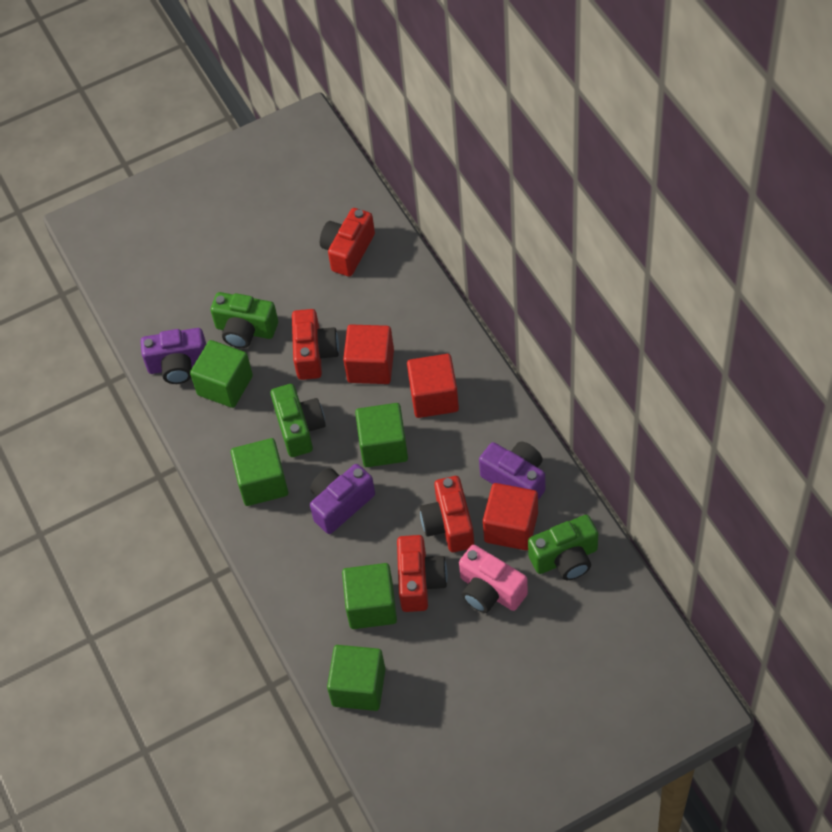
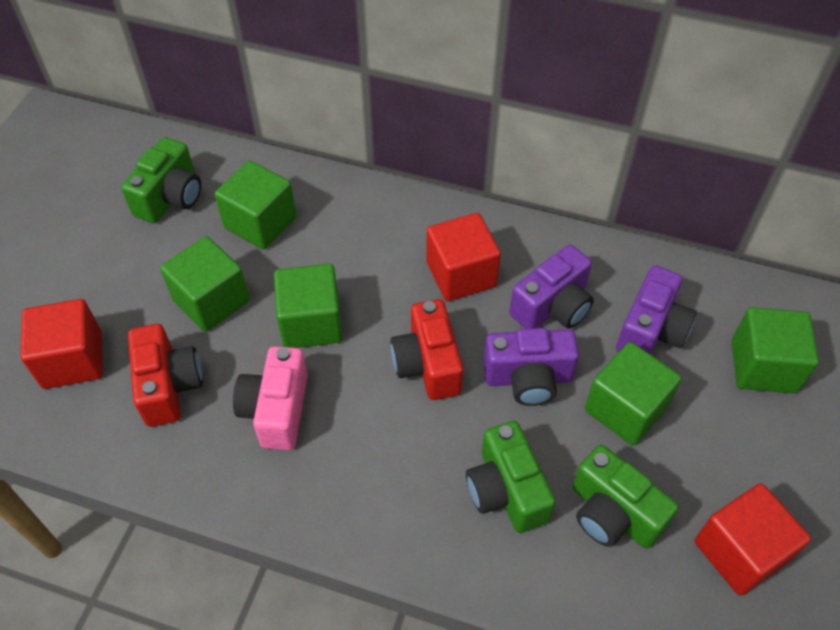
red camera: [292,309,339,380] [320,208,375,277] [397,535,447,612] [420,476,474,552] = 4 -> [128,324,203,427] [391,299,463,400] = 2

